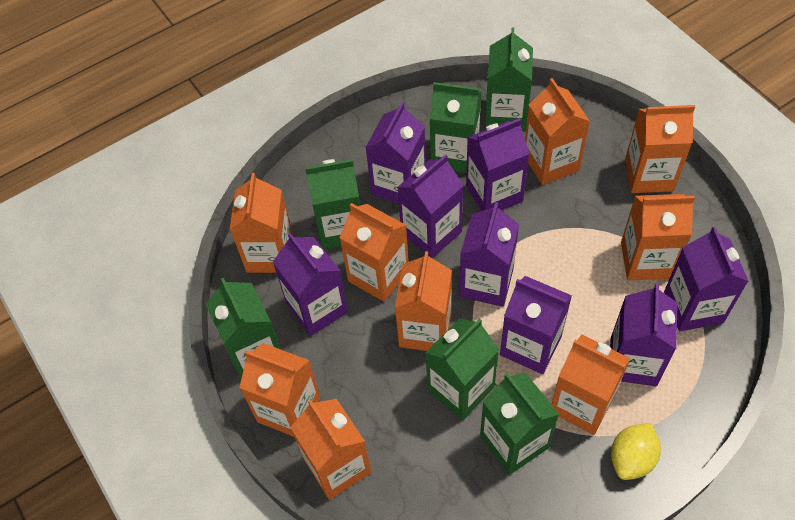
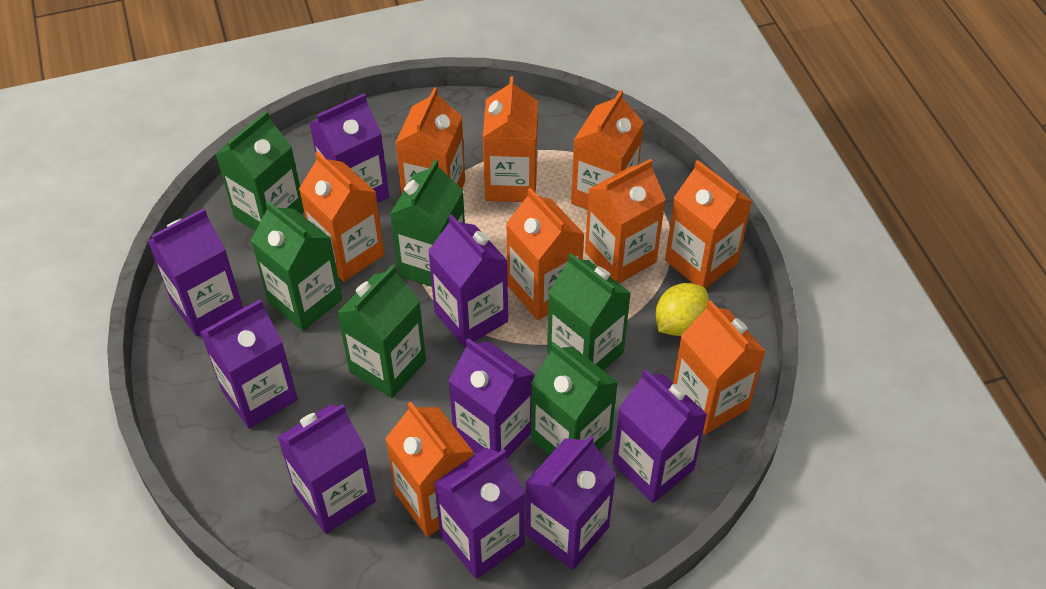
purple carton: [273,233,348,336] [365,102,426,204] [397,154,464,258] [459,202,519,307] [466,118,530,211] [500,276,572,374] [610,284,678,386] [664,227,749,331] = 8 -> [148,208,243,336] [200,299,298,429] [277,404,376,534] [309,93,389,203] [428,214,508,347] [434,448,525,579] [448,338,535,458] [525,435,616,570] [613,369,707,503] = 9

